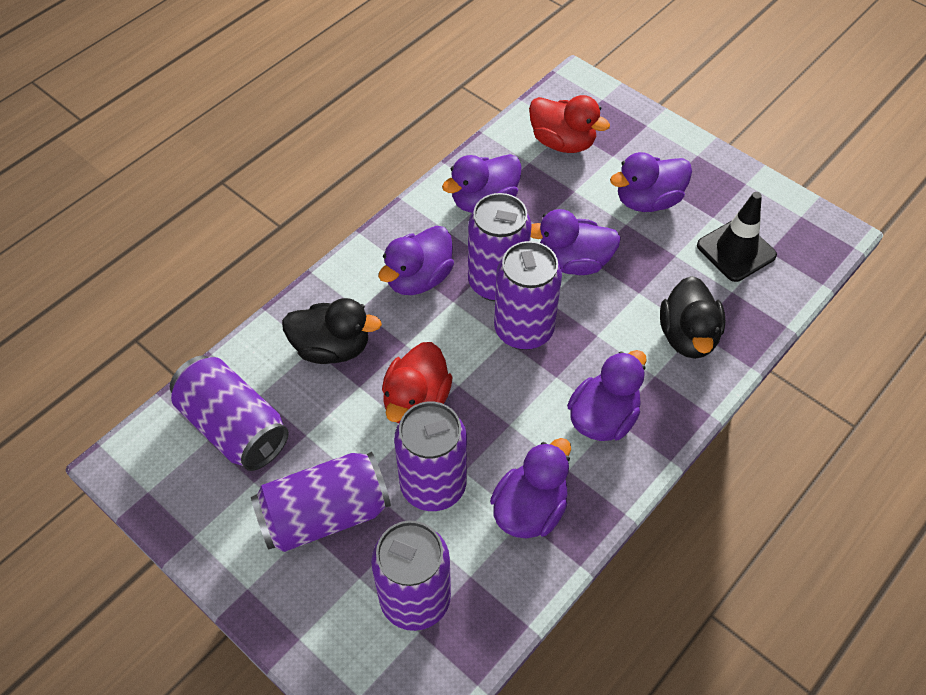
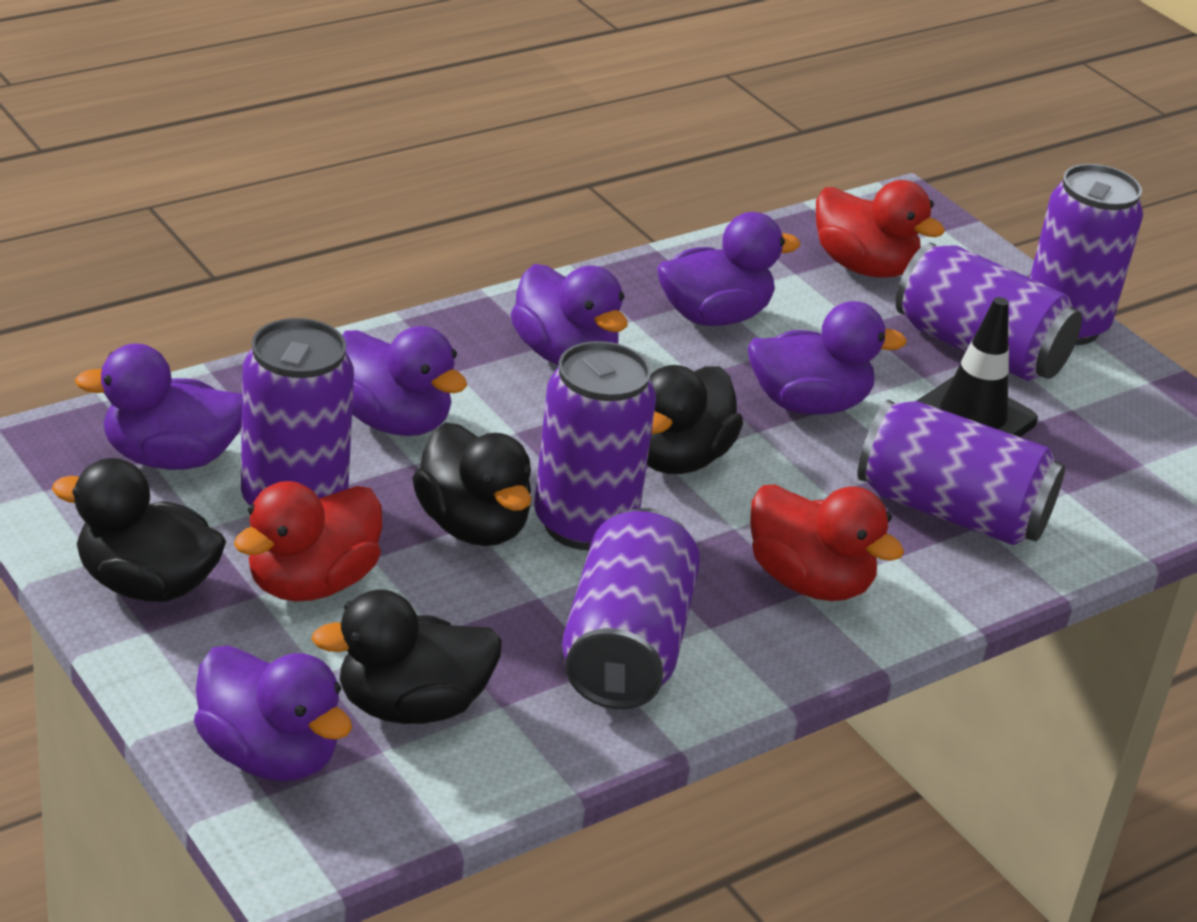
black duck: [282,298,382,364] [660,276,725,359] = 2 -> [52,458,226,602] [312,589,502,724] [412,422,532,546] [647,365,743,474] = 4
red duck: [382,342,453,424] [529,95,610,153] = 2 -> [234,481,382,601] [750,484,904,601] [816,180,945,278] = 3

